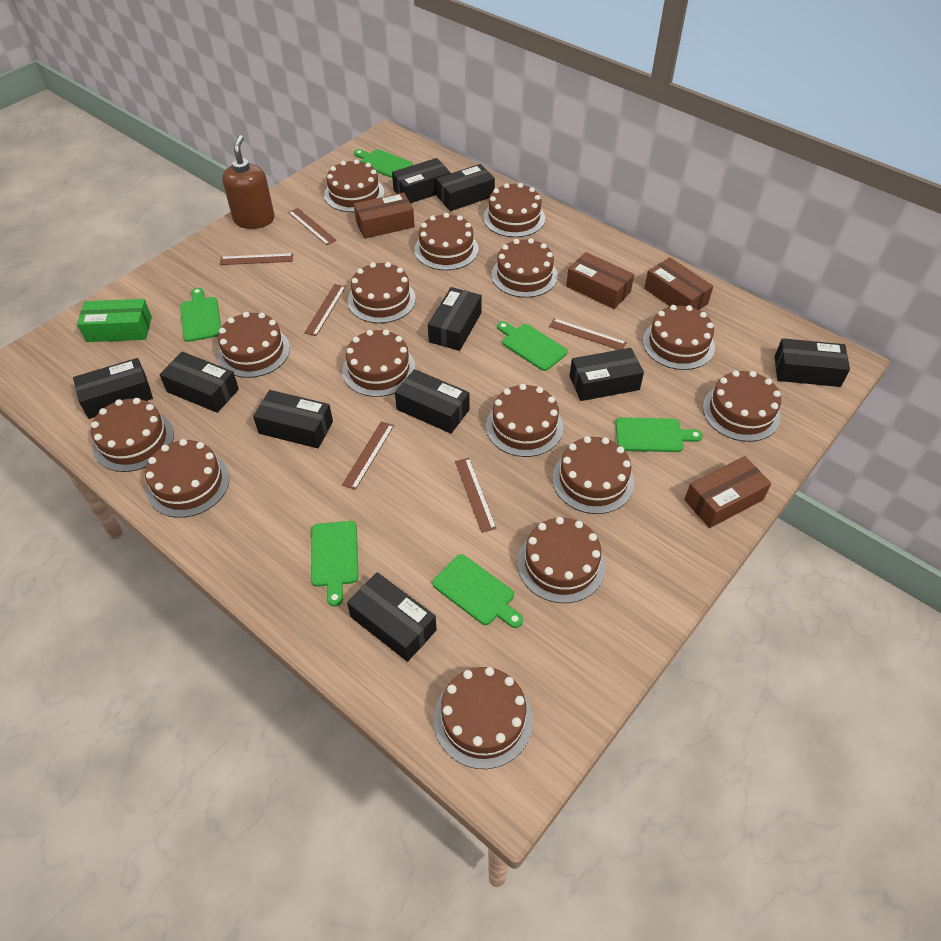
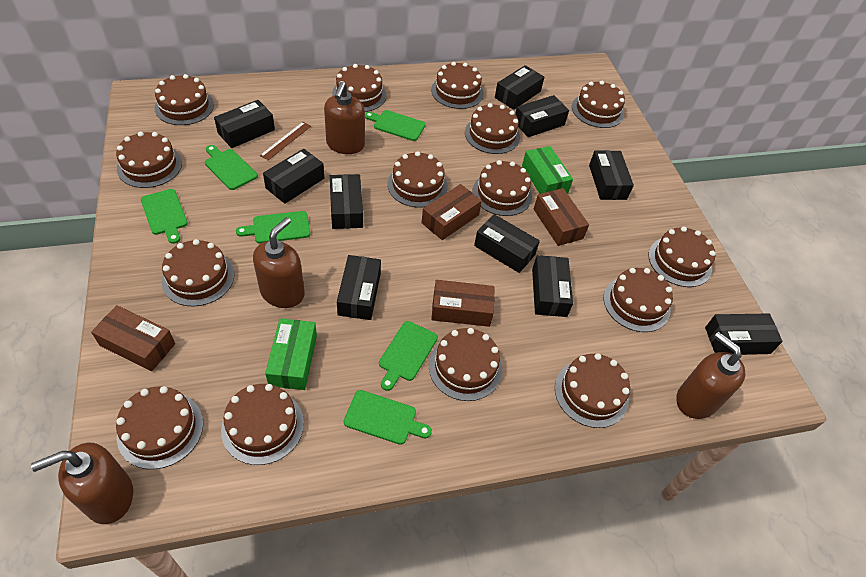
brown ruler: [220,253,293,265] [288,208,337,245] [304,284,346,336] [342,421,394,490] [455,458,497,533] [549,318,627,350] = 6 -> [260,122,311,160] = 1
brown soap dispenser: [222,135,274,229] = 1 -> [31,443,133,524] [253,217,305,308] [324,81,365,154] [676,332,745,419] = 4
green box: [77,299,152,342] = 1 -> [265,318,317,390] [522,146,573,194] = 2

